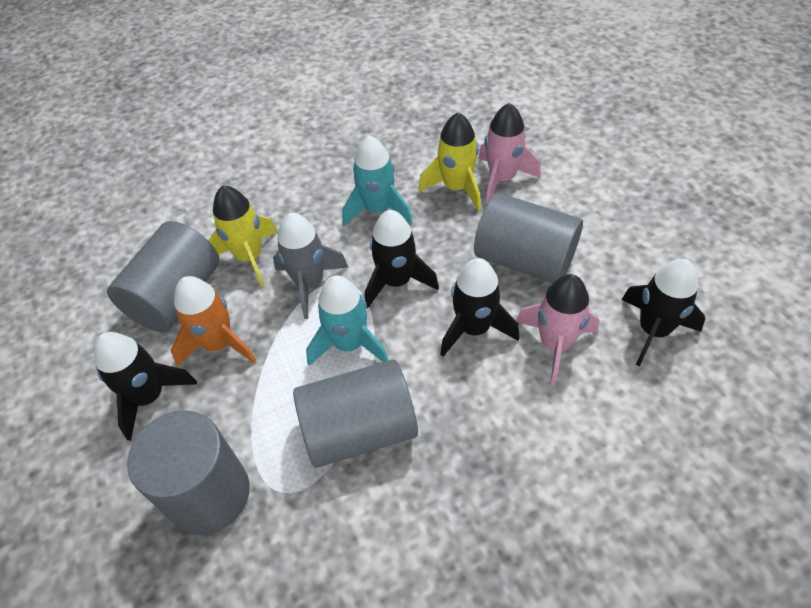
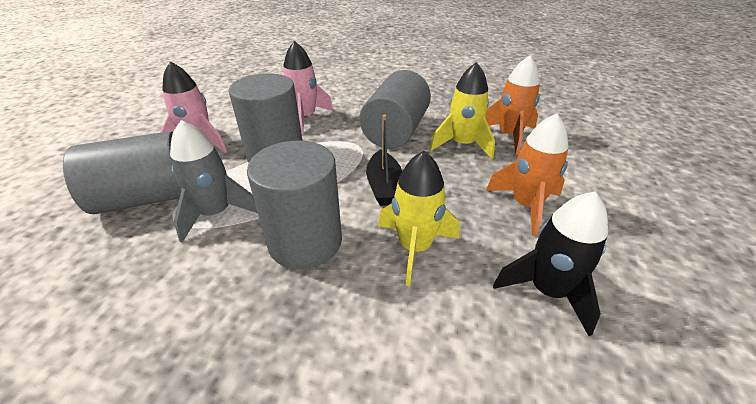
black boat: none = 0 -> [366,115,403,206] = 1
black rocket: [94,332,197,441] [365,210,439,309] [440,258,519,357] [621,259,706,366] = 4 -> [493,191,608,336] = 1
orange rocket: [171,276,256,367] = 1 -> [485,55,540,155] [486,113,568,236] = 2
turquoise rocket: [306,275,389,366] [342,136,413,226] = 2 -> none = 0

